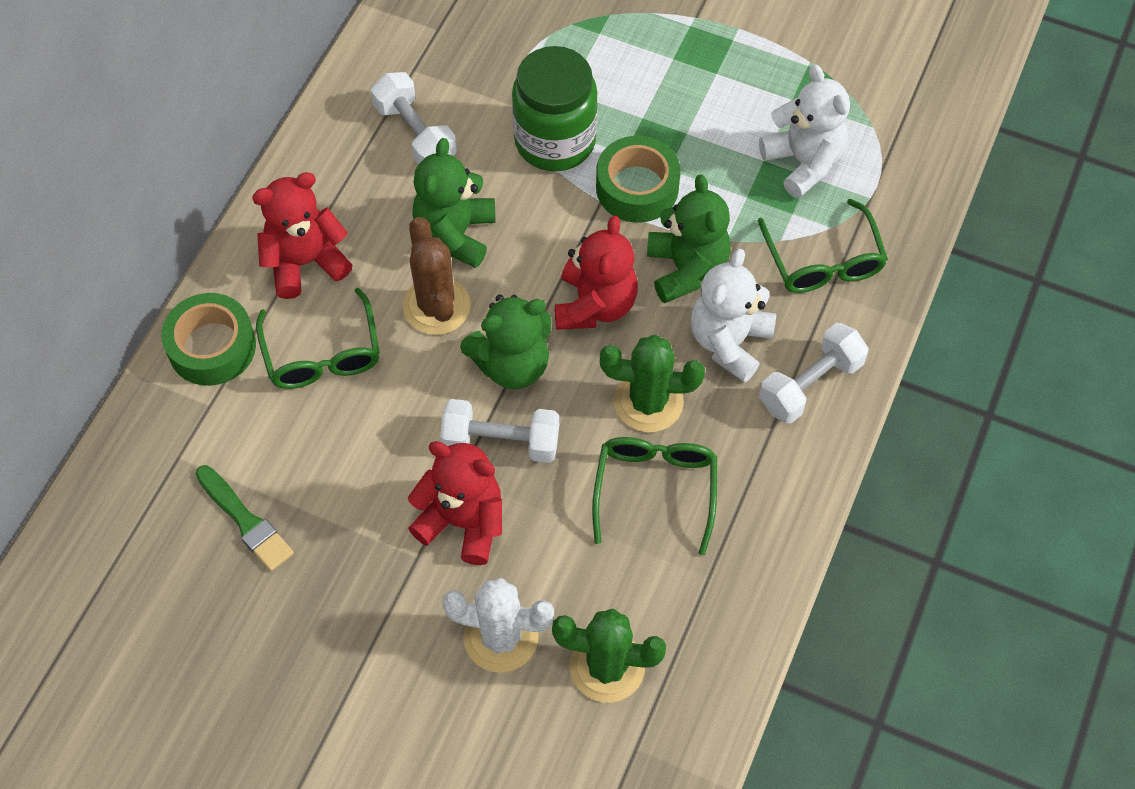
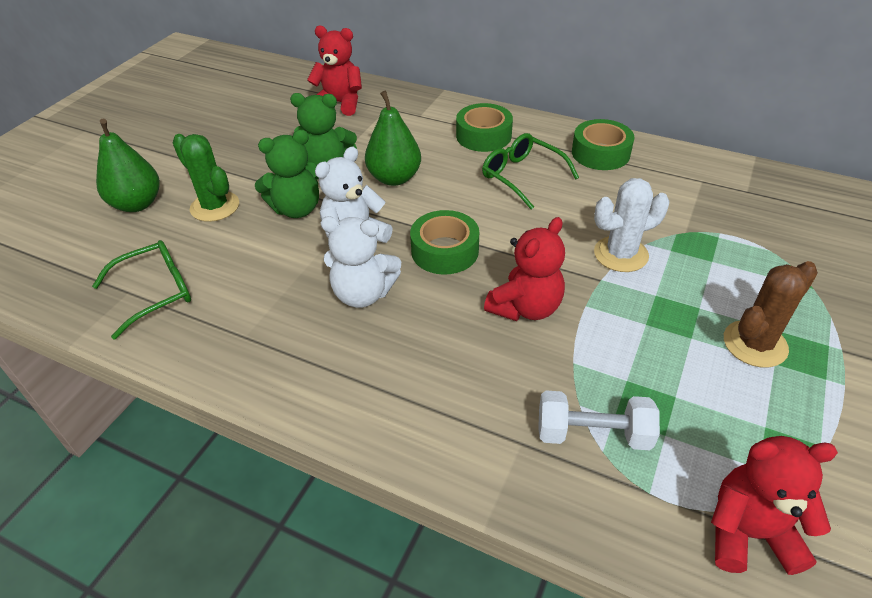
green brush: [195,465,294,571] = 1 -> none = 0
green cactus: [552,609,666,703] [600,335,705,432] = 2 -> [173,134,239,222] = 1
green glasses: [256,288,380,389] [592,437,717,555] [758,199,888,293] = 3 -> [92,240,191,339] [482,133,579,210] = 2
green jar: [512,46,598,171] = 1 -> none = 0
green pear: none = 0 -> [96,119,160,212] [365,91,421,186] = 2
green tape: [161,293,256,386] [596,136,680,222] = 2 -> [410,210,479,275] [456,103,513,152] [572,119,634,170] = 3
green teddy bear: [412,138,496,268] [460,294,551,389] [647,174,731,303] = 3 -> [255,130,319,218] [290,93,357,165] = 2
white dumbbell: [371,72,457,164] [440,399,559,463] [759,323,869,424] = 3 -> [538,390,660,450] = 1

